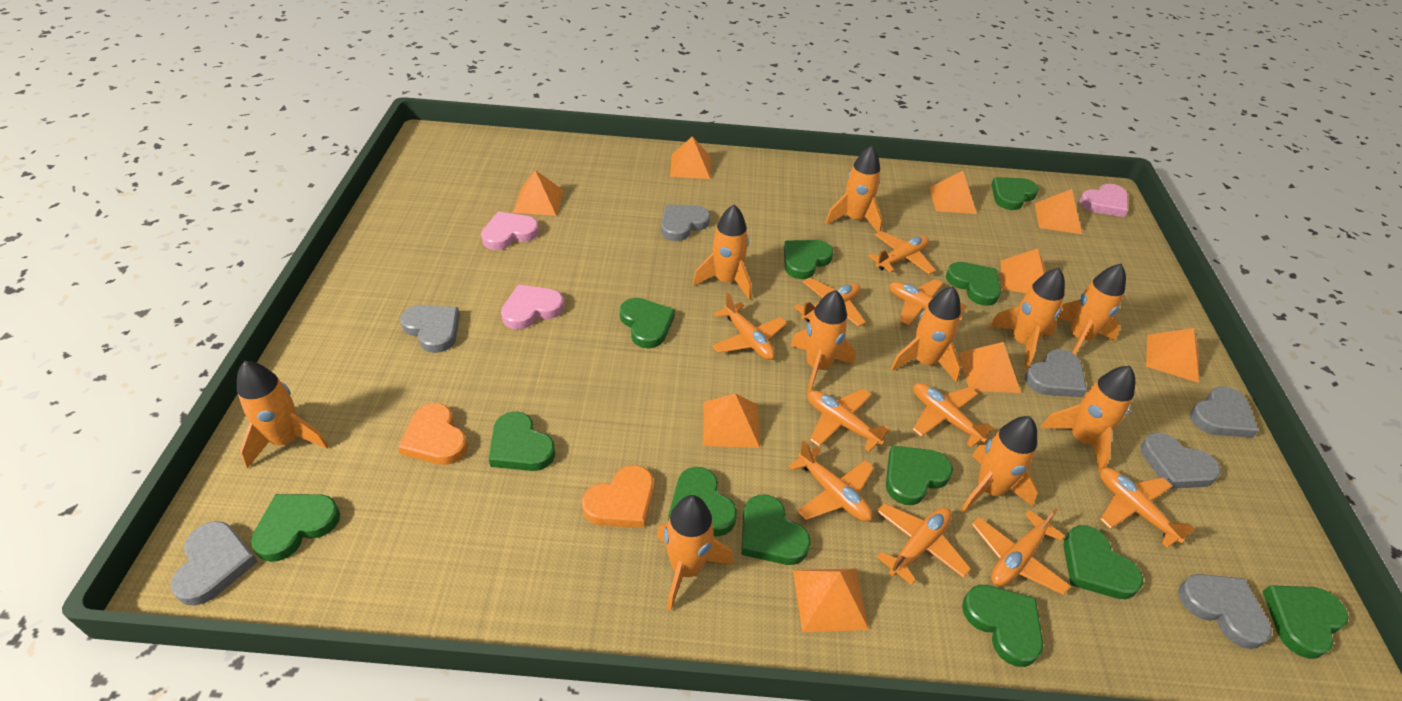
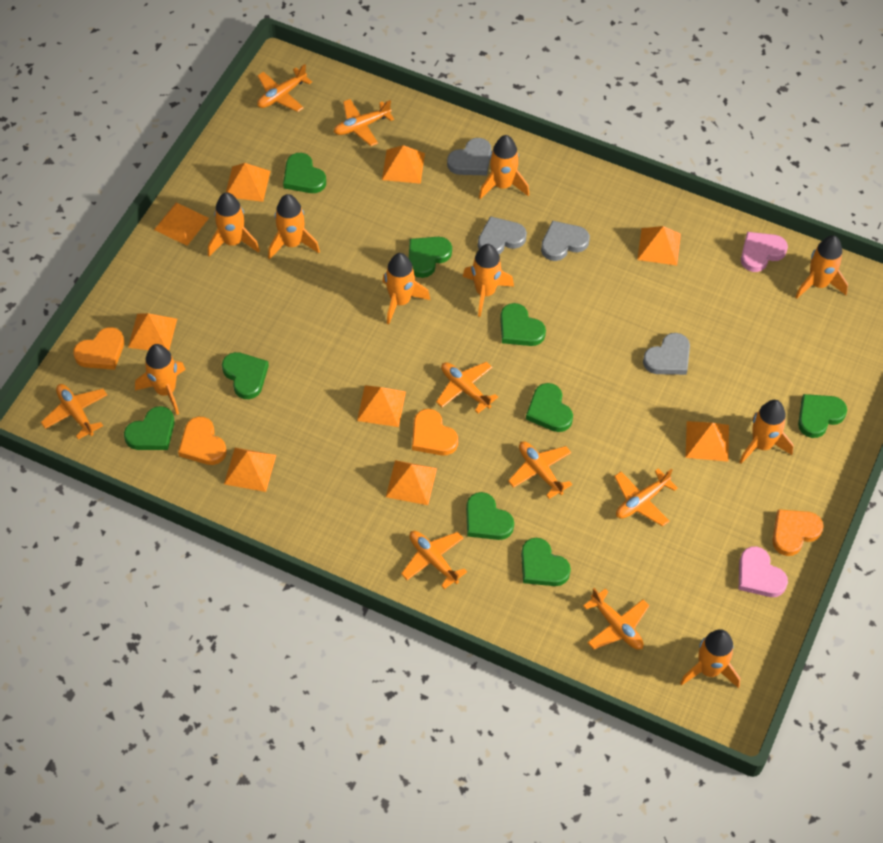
green heart: [251,494,340,562] [489,411,555,471] [620,298,675,349] [668,467,737,537] [741,495,811,565] [784,240,833,279] [886,445,953,505] [946,262,1001,306] [962,585,1043,667] [991,177,1039,210] [1063,525,1143,599] [1262,585,1349,659] = 12 -> [124,406,175,450] [222,352,269,399] [283,153,326,193] [409,237,452,278] [466,492,514,540] [500,303,546,346] [521,538,571,586] [526,383,573,432] [798,394,847,438] = 9
grey heart: [170,521,258,606] [400,305,460,353] [661,205,710,241] [1025,349,1087,397] [1140,432,1221,489] [1178,574,1272,649] [1190,387,1259,438] = 7 -> [447,138,491,175] [478,216,527,254] [541,220,590,261] [643,333,690,375] = 4
orange heart: [398,403,468,465] [582,465,654,528] = 2 -> [73,327,124,370] [178,417,227,465] [412,409,458,456] [772,509,824,556] = 4
orange plane: [712,293,787,360] [789,440,874,522] [794,277,866,327] [807,389,890,452] [869,231,936,275] [876,503,971,585] [889,279,967,326] [913,383,994,448] [972,508,1070,595] [1100,468,1195,548] = 10 -> [41,384,107,440] [257,64,312,112] [334,99,394,146] [401,531,467,589] [436,362,498,413] [508,441,572,499] [583,588,649,650] [614,468,678,526] = 8
orange rocket: [237,361,329,468] [657,495,734,611] [693,204,752,300] [790,290,856,393] [825,145,883,232] [890,286,961,383] [960,416,1038,513] [988,268,1065,369] [1041,366,1135,473] [1057,263,1126,354] = 10 -> [135,344,186,415] [208,192,260,257] [268,194,320,260] [382,253,430,324] [463,244,514,317] [479,135,529,199] [680,629,740,688] [739,400,794,464] [795,235,848,299] = 9
pink heart: [481,212,539,250] [501,284,564,329] [1079,184,1128,217] = 3 -> [739,546,788,597] [741,232,788,272] = 2

